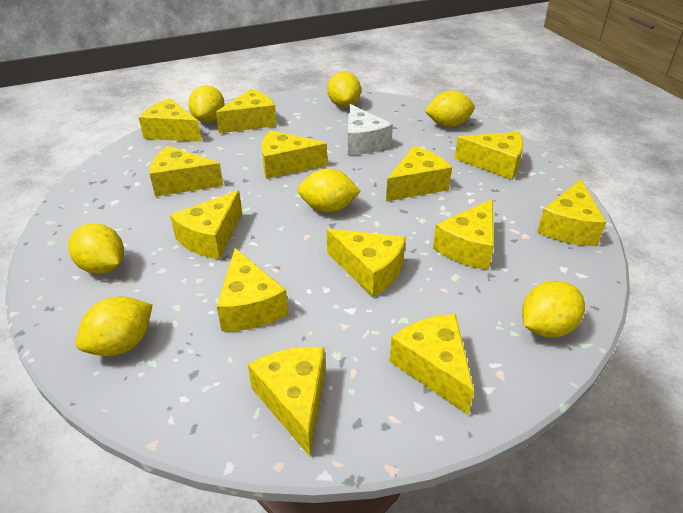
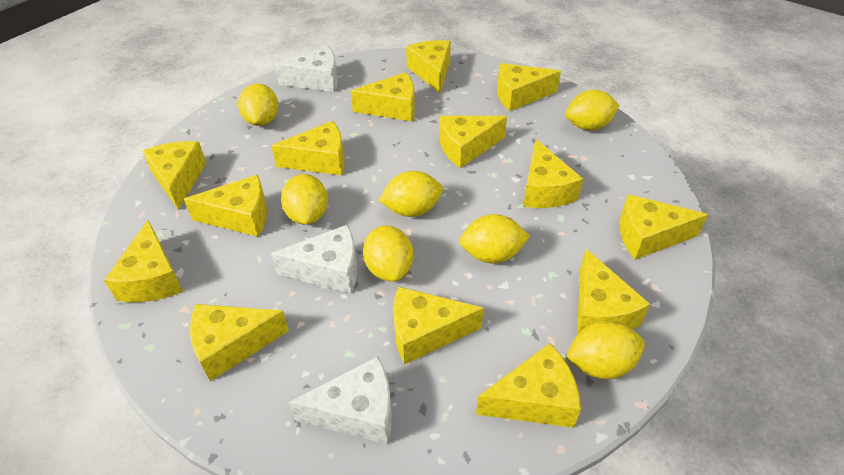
white cheese: [348,104,393,155] = 1 -> [271,224,357,293] [275,46,338,92] [289,356,392,444] = 3
yellow cheese: [139,98,202,142] [150,146,223,197] [170,190,242,259] [216,89,277,133] [217,248,288,331] [248,347,325,456] [262,130,327,179] [327,229,406,297] [386,146,452,201] [390,314,474,415] [433,199,494,270] [454,132,523,180] [537,179,606,246] = 13 -> [104,220,183,302] [142,141,206,210] [184,175,267,236] [190,304,289,381] [271,121,345,175] [351,72,415,121] [393,286,484,364] [406,40,451,93] [440,116,507,168] [476,343,581,428] [497,63,561,111] [523,139,583,208] [577,249,650,335] [620,194,708,260] = 14

